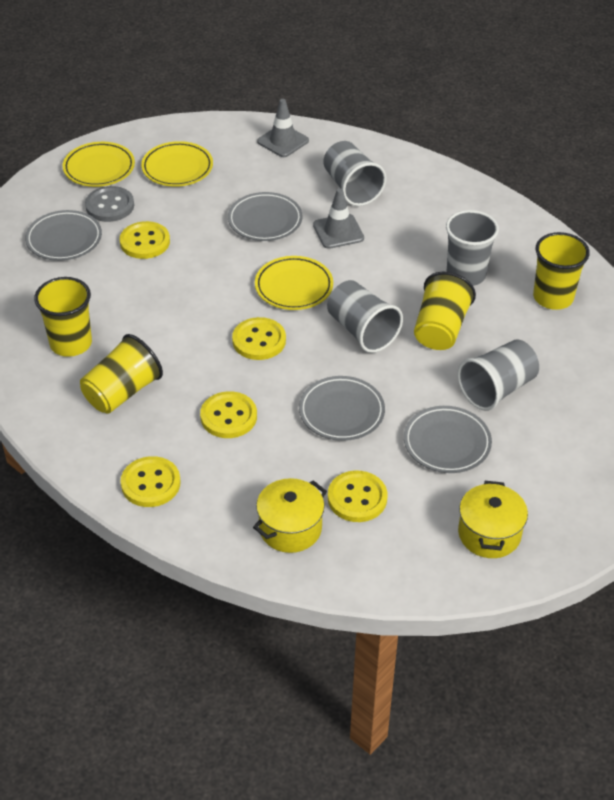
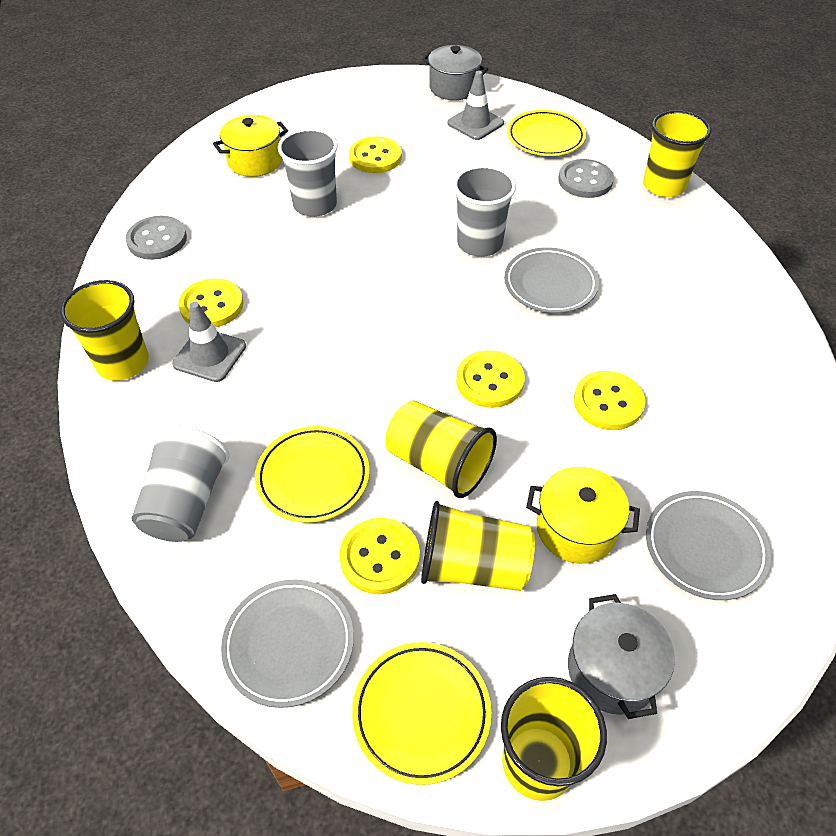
grey button: [85,186,134,222] = 1 -> [126,216,187,260] [558,159,614,198] = 2
grey cup: [323,141,386,206] [327,280,403,353] [446,210,499,286] [457,340,539,411] = 4 -> [131,425,229,542] [278,128,338,217] [453,165,516,257] = 3
grey plate: [25,210,102,261] [228,192,302,241] [299,376,385,441] [404,406,492,473] = 4 -> [221,579,354,708] [504,247,599,313] [646,491,771,600] = 3
grey pot: none = 0 -> [422,45,488,100] [568,594,675,719] = 2
yellow cup: [34,277,92,357] [80,334,163,414] [414,272,476,350] [533,232,590,310] = 4 -> [60,280,149,381] [386,400,497,498] [421,501,535,591] [501,677,607,801] [643,110,711,197] = 5

